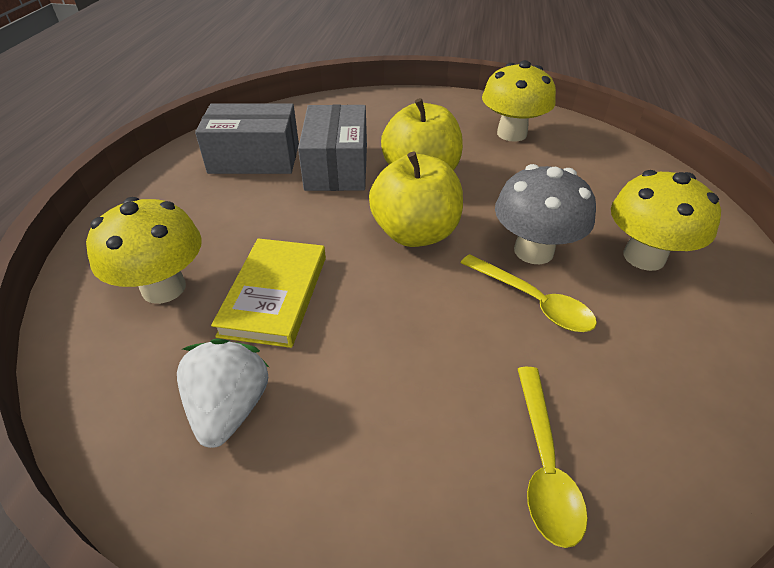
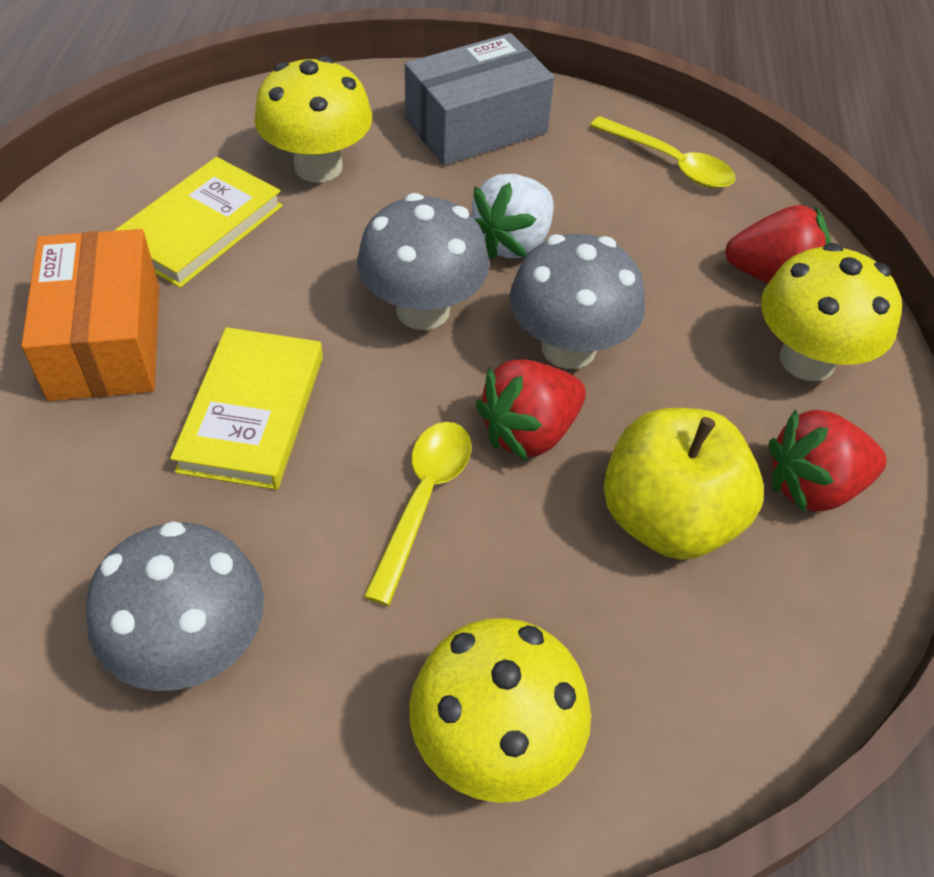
grey box: [195,103,299,174] [298,104,367,191] = 2 -> [405,33,554,166] = 1
grey mushroom: [495,164,596,264] = 1 -> [86,521,264,691] [357,193,490,330] [509,234,645,369] = 3
orange box: none = 0 -> [21,229,159,401] = 1
red strawberry: none = 0 -> [476,359,586,461] [725,205,831,284] [769,409,887,513] = 3
yellow apple: [369,151,463,247] [381,98,463,170] = 2 -> [604,408,764,560] = 1
yellow book: [211,238,326,348] = 1 -> [114,157,283,288] [170,327,323,490] = 2

